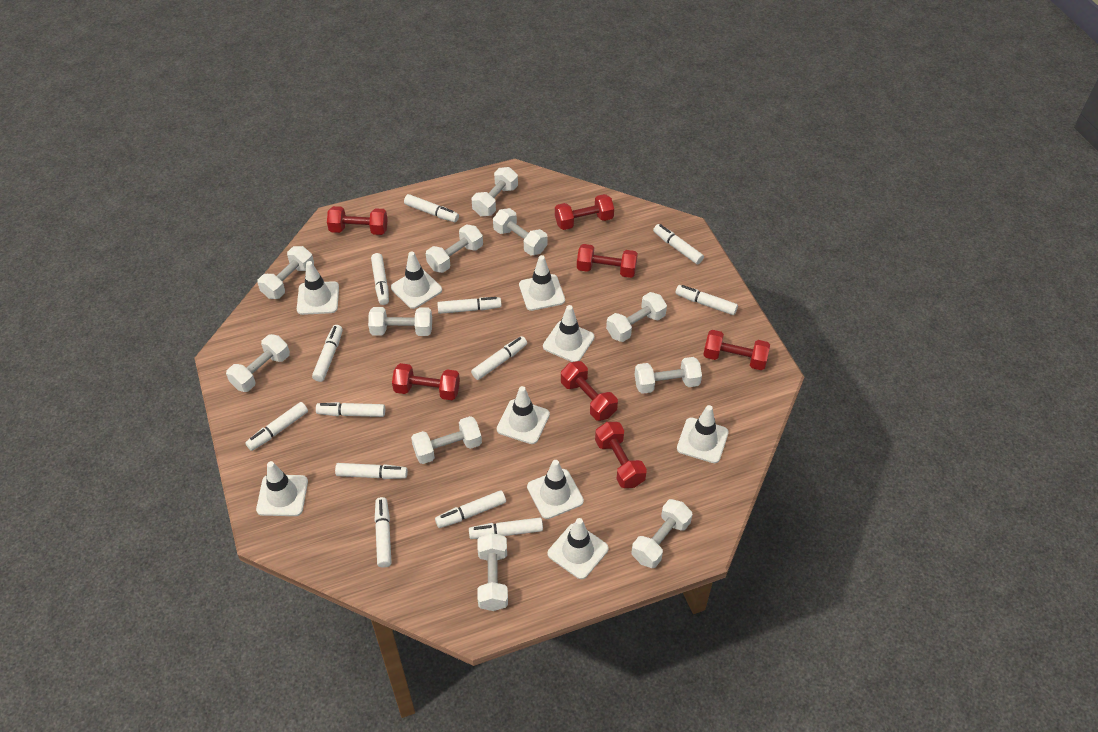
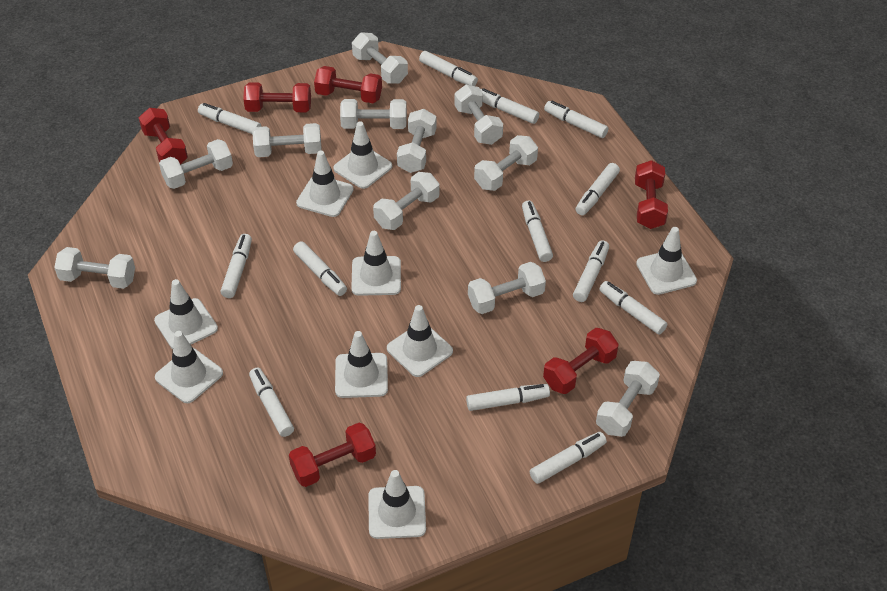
red dumbbell: [327,206,388,235] [392,363,460,400] [555,194,614,230] [561,361,618,421] [577,244,638,278] [595,422,647,488] [703,330,770,370] = 7 -> [139,108,188,164] [243,82,311,112] [289,423,376,487] [314,66,382,103] [543,328,619,394] [635,160,668,229] = 6

